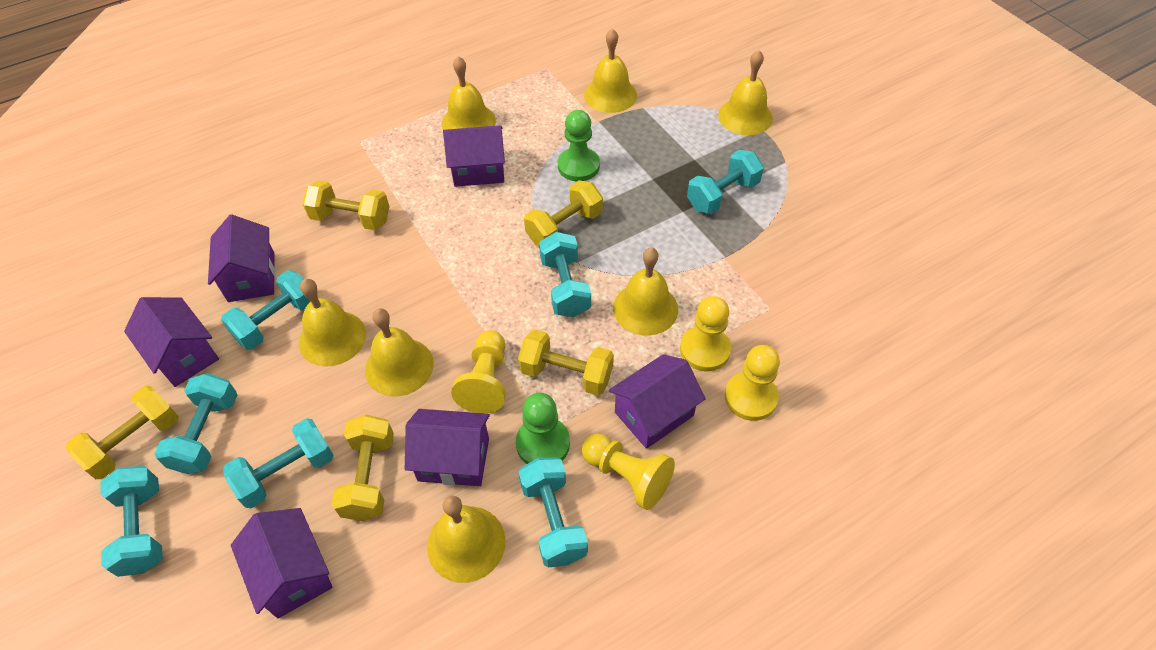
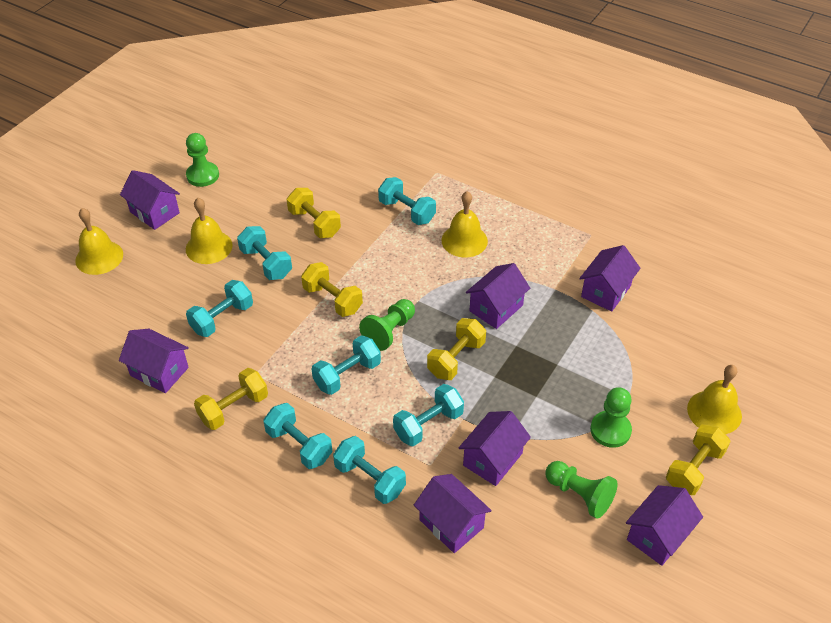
green pawn: [516,393,570,464] [558,110,600,181] = 2 -> [186,133,219,187] [359,299,415,351] [546,461,618,519] [590,387,632,448] = 4
purple house: [124,297,219,387] [208,214,275,302] [231,508,333,618] [405,409,490,486] [443,125,505,187] [609,354,706,449] = 6 -> [119,329,189,393] [120,170,180,230] [414,474,492,553] [459,411,531,486] [466,263,530,329] [579,245,641,312] [626,485,703,566] = 7
yellow bell: [299,279,366,367] [365,308,434,396] [427,496,505,583] [442,56,496,130] [584,28,637,113] [613,247,678,336] [718,50,773,135] = 7 -> [75,208,123,275] [186,198,233,264] [442,191,488,258] [687,365,742,434] = 4
yellow pawn: [451,330,506,413] [582,433,675,510] [680,296,731,371] [725,345,780,421] = 4 -> none = 0

